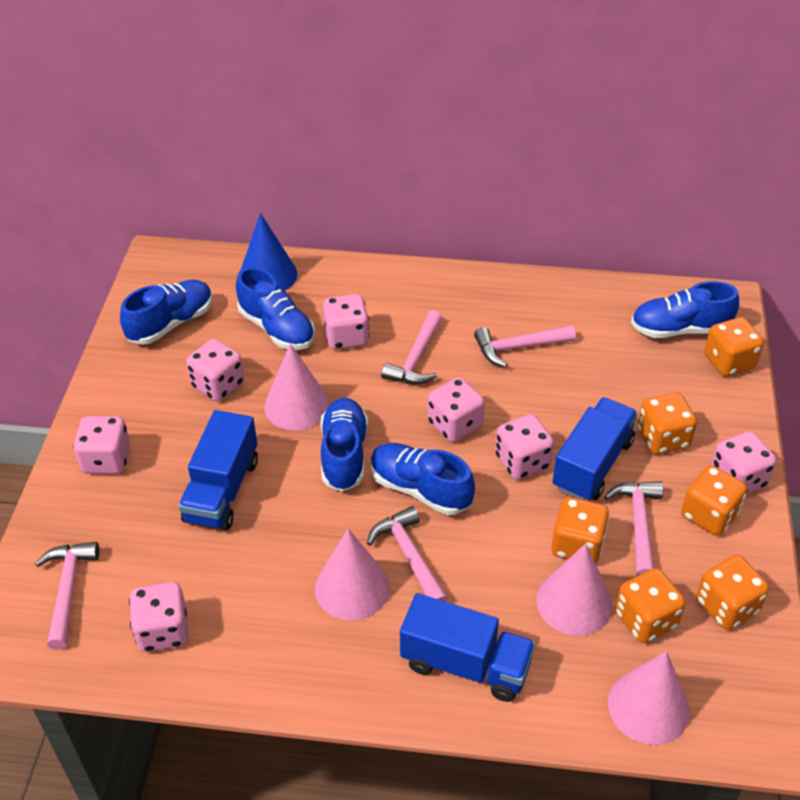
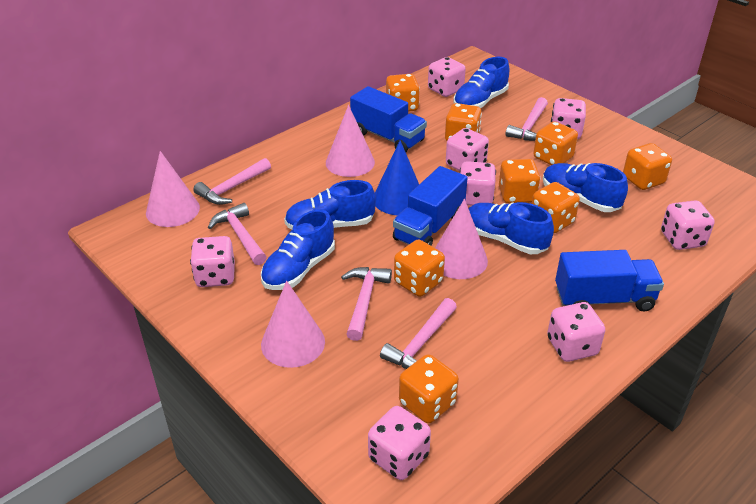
orange dice: [551,497,609,564] [615,568,686,643] [637,393,697,454] [681,465,747,536] [696,555,769,630] [704,317,764,376] = 6 -> [386,74,420,112] [394,239,445,297] [399,354,459,423] [445,103,482,141] [499,159,540,203] [532,182,580,233] [534,121,578,165] [623,143,672,190] = 8
pink dice: [73,416,130,474] [129,582,189,652] [186,339,244,401] [323,294,369,349] [428,377,484,442] [495,414,554,480] [711,431,776,494] = 7 -> [190,236,235,287] [368,406,431,480] [428,57,466,97] [446,128,489,171] [460,161,496,206] [547,302,605,362] [551,98,586,139] [661,200,715,250] = 8

